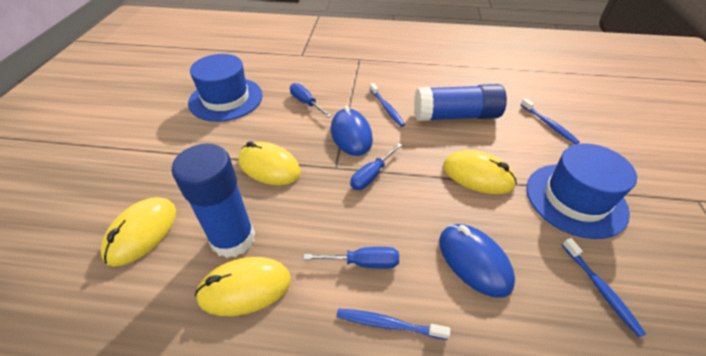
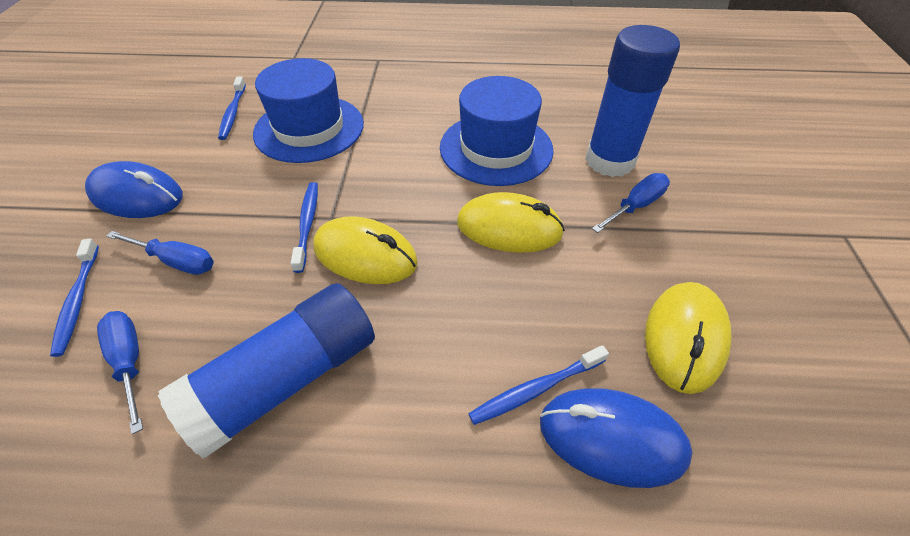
yellow mouse: [101,197,176,266] [195,257,291,316] [238,141,301,185] [443,150,517,194] = 4 -> [313,216,418,284] [457,192,565,253] [645,282,732,394] = 3

